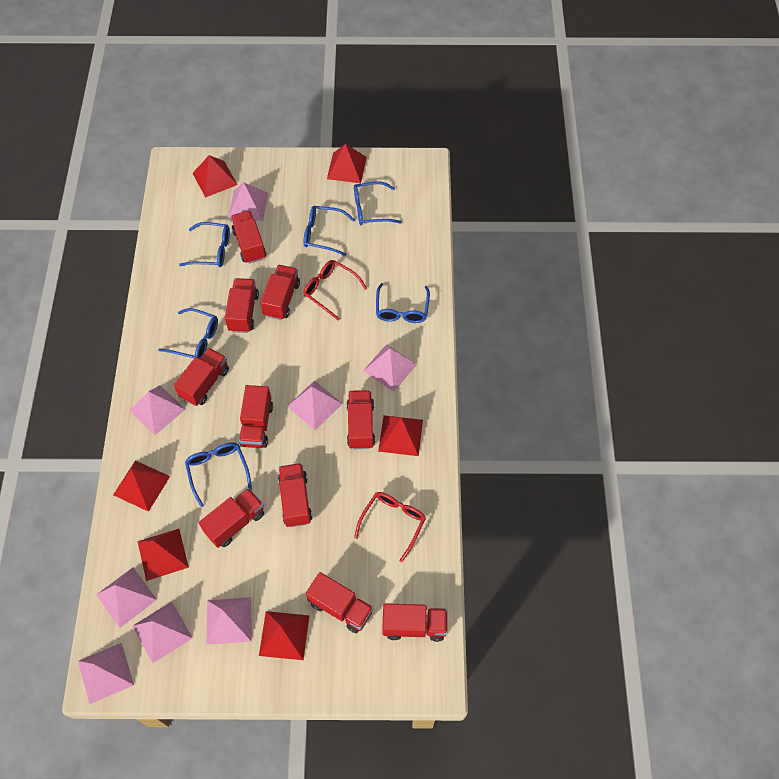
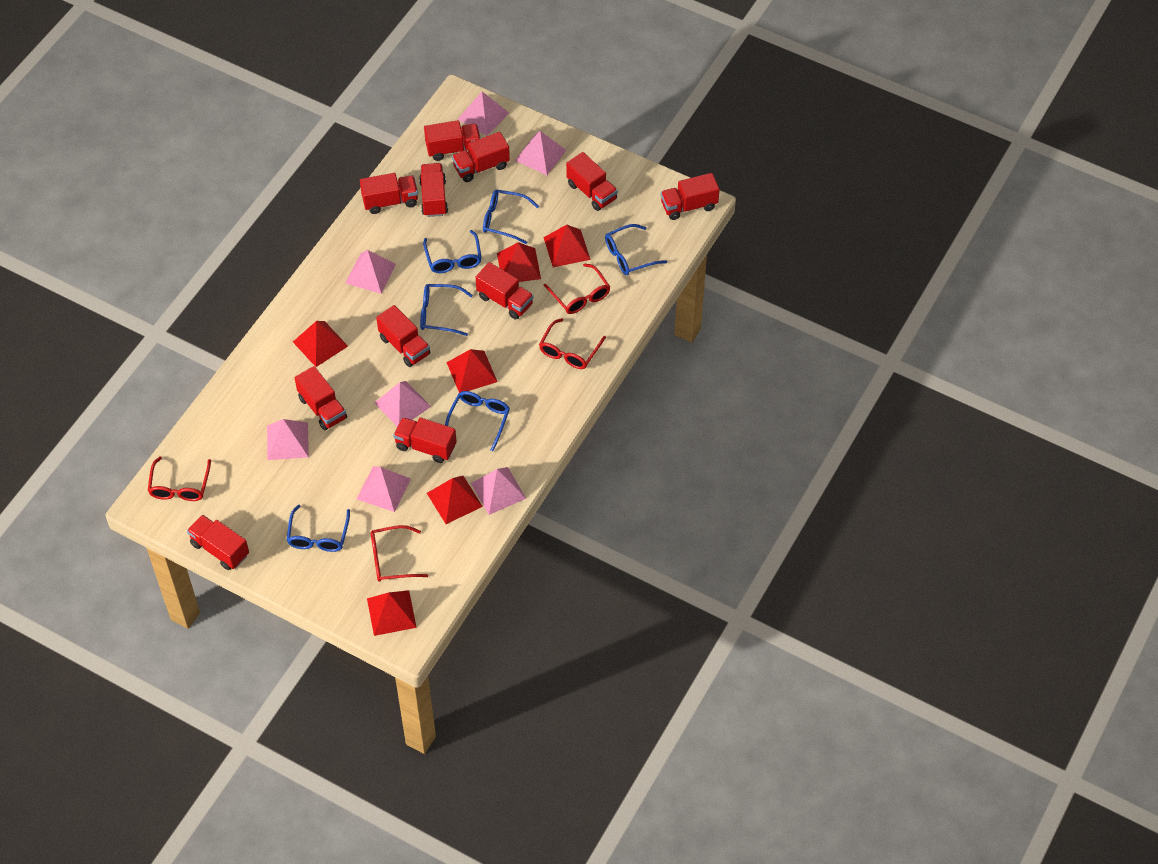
pink pyramid: [78,643,134,704] [96,568,157,628] [129,385,186,435] [133,602,192,663] [207,597,251,645] [228,182,268,221] [287,380,342,430] [363,344,417,392] = 8 -> [267,419,309,460] [346,250,396,294] [357,466,411,512] [375,381,431,426] [457,92,509,136] [471,467,526,515] [515,131,566,175] = 7
red glasses: [303,260,367,320] [354,492,426,562] = 2 -> [148,456,211,501] [371,525,428,582] [539,318,606,369] [543,263,610,314] = 4
red truck: [174,348,229,406] [199,488,264,548] [225,278,259,333] [231,211,266,264] [239,385,273,448] [260,265,300,320] [278,463,312,527] [306,572,373,633] [346,390,375,449] [382,603,448,642] = 10 -> [187,515,249,570] [295,366,347,430] [360,173,418,214] [376,305,430,367] [393,417,457,463] [419,163,448,217] [424,120,481,161] [452,132,510,182] [476,262,534,320] [566,152,618,211] [661,173,720,220] = 11

